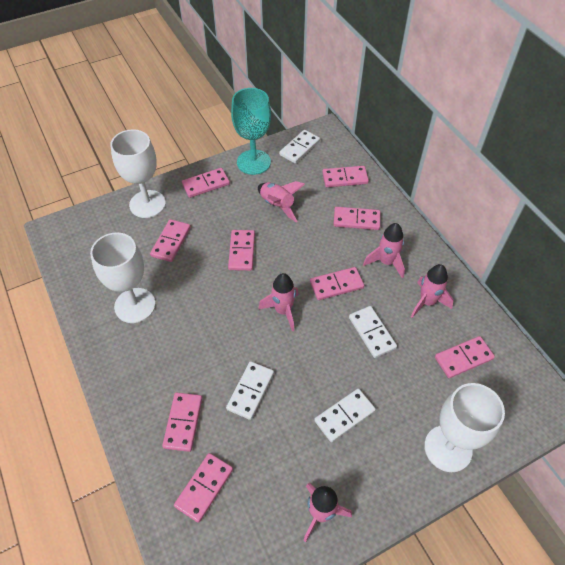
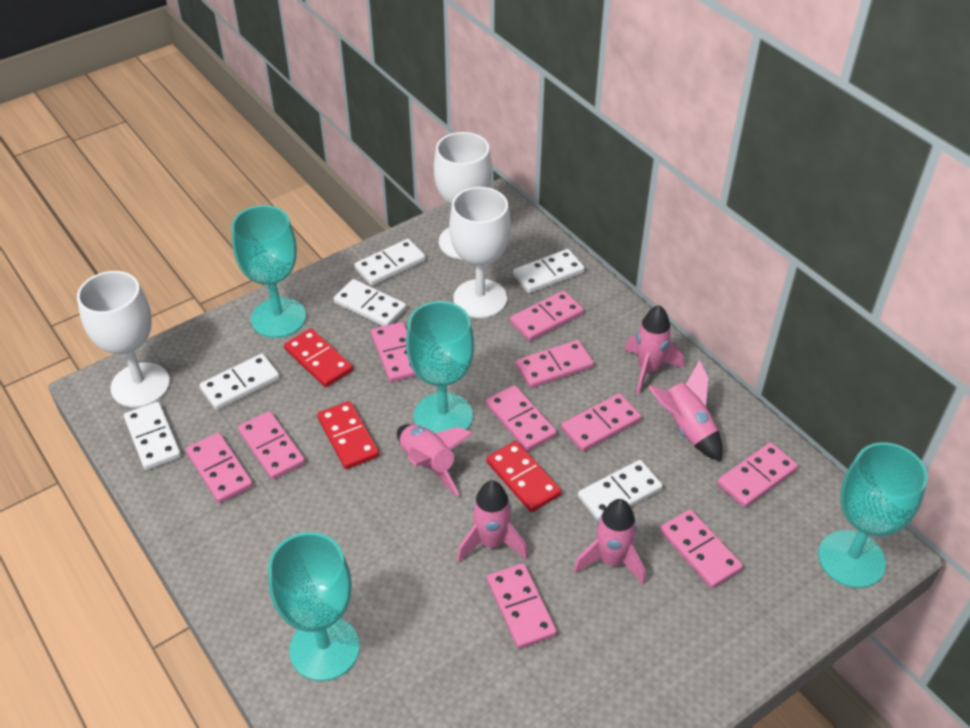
pink domino: [150,219,191,262] [162,393,202,452] [174,453,233,523] [182,168,230,198] [228,230,255,271] [310,267,364,300] [322,166,369,187] [333,207,380,230] [435,336,495,378] = 9 -> [186,432,253,503] [238,411,305,480] [371,322,417,382] [486,385,557,451] [487,563,557,649] [510,291,583,341] [516,340,594,388] [561,393,641,452] [660,509,743,588] [717,442,798,508] = 10
red domino: none = 0 -> [284,328,353,387] [317,401,379,469] [486,441,562,512] = 3
turquoise goblet: [231,88,271,175] = 1 -> [231,205,306,338] [268,532,360,681] [406,301,474,433] [818,442,928,588] = 4
white domino: [226,361,274,420] [279,130,320,164] [314,389,376,442] [349,306,397,358] = 4 -> [124,402,181,470] [199,354,280,410] [334,279,406,326] [354,239,426,286] [513,249,585,293] [578,460,663,521] = 6

